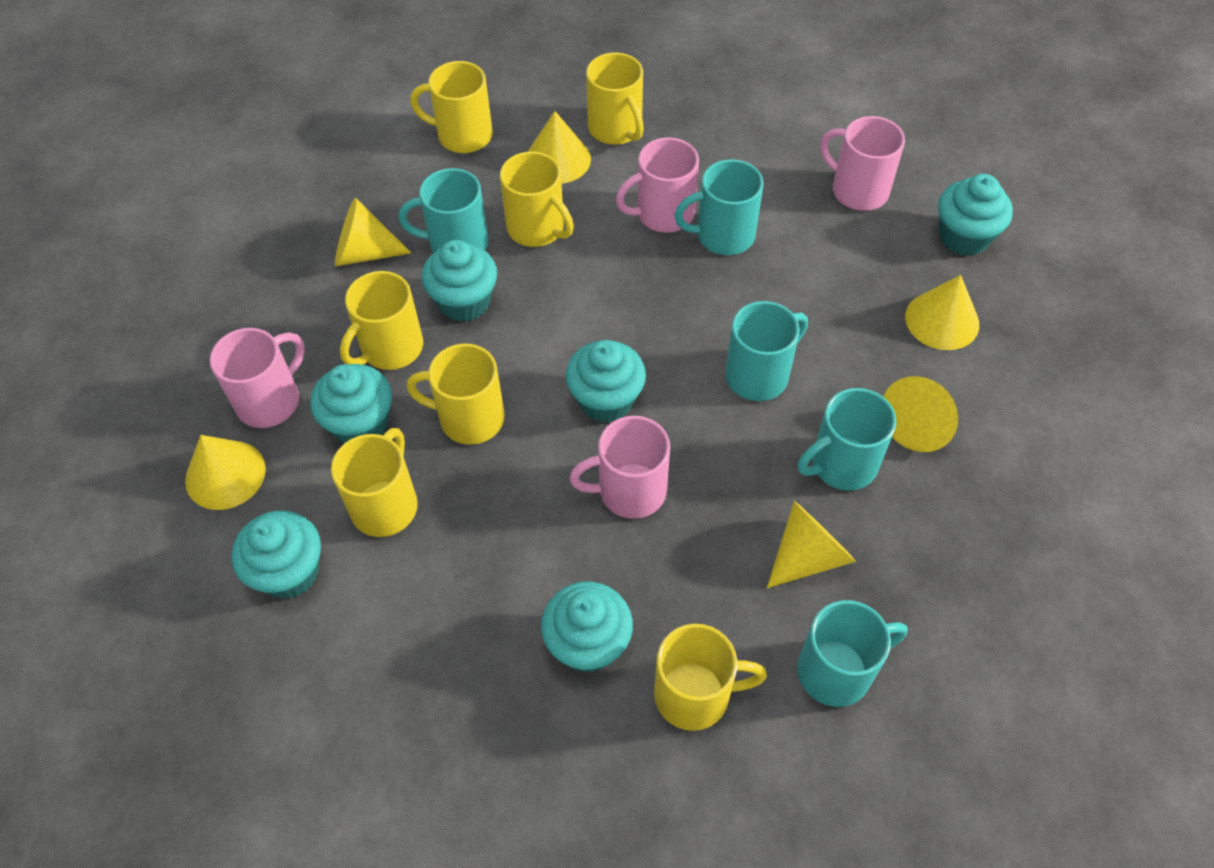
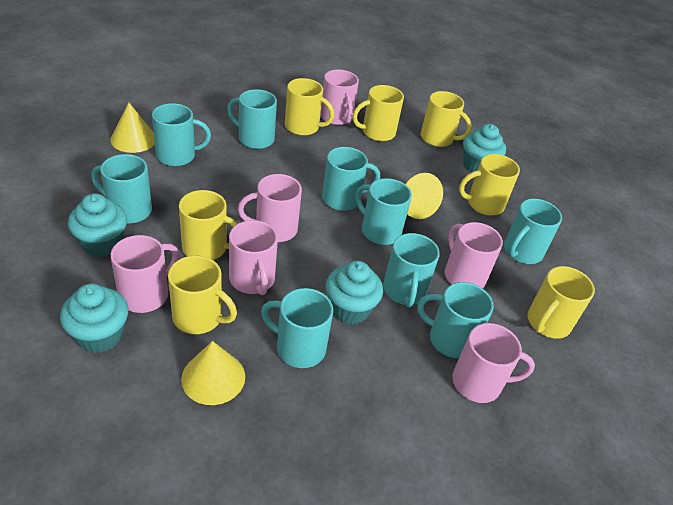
pink mug: [210,328,305,428] [569,416,670,519] [616,137,699,233] [820,116,905,211] = 4 -> [111,235,179,313] [229,220,278,295] [238,174,302,242] [320,70,359,125] [445,222,503,288] [452,323,535,403] = 6
turquoise cupcake: [232,511,321,599] [310,364,392,443] [422,240,497,322] [541,582,633,673] [566,340,646,422] [938,174,1013,256] = 6 -> [60,283,128,353] [68,193,127,257] [326,261,383,324] [463,124,506,173] = 4
turquoise mug: [399,168,489,253] [675,159,764,255] [725,301,808,401] [797,600,908,707] [798,388,896,491] = 5 -> [91,154,152,224] [152,103,211,166] [227,89,277,149] [261,288,333,368] [322,147,380,211] [355,178,412,245] [383,233,440,307] [417,282,494,358] [504,198,562,264] = 9
yellow cone: [185,435,266,510] [335,197,411,266] [528,111,591,184] [767,501,856,588] [883,376,958,452] [905,275,979,350] = 6 -> [110,103,155,153] [181,341,245,405] [405,173,443,219] = 3

